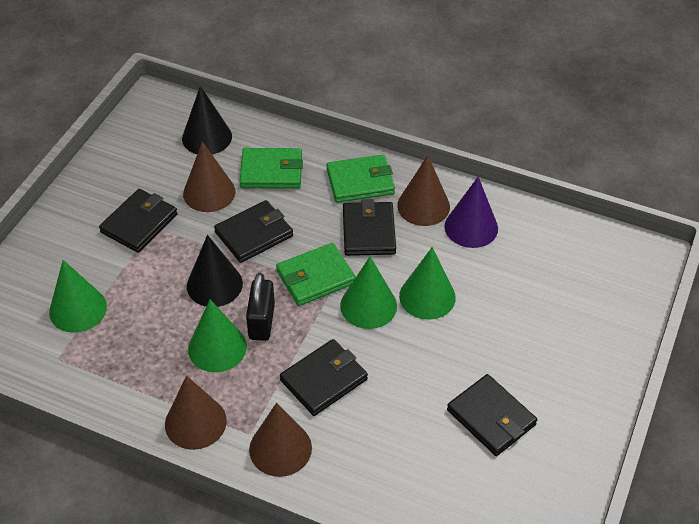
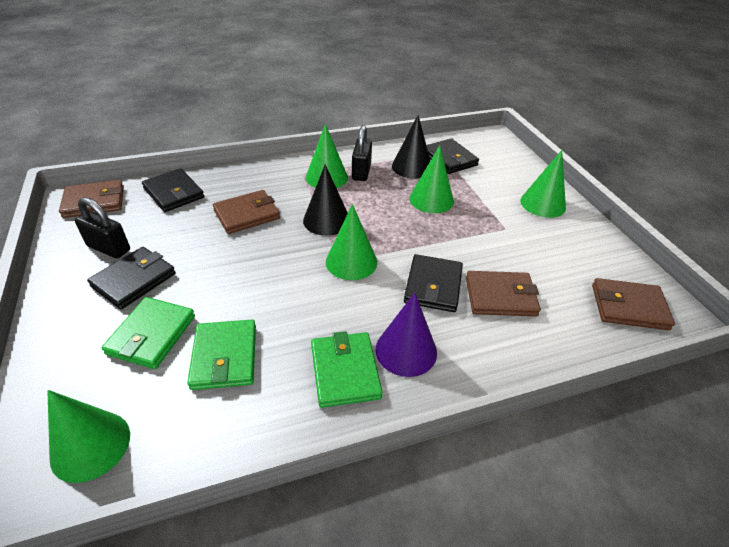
black padlock: [246,273,275,341] = 1 -> [75,197,130,259] [352,125,372,181] = 2
black wallet: [99,189,178,253] [214,200,293,263] [280,339,368,416] [343,199,396,256] [447,374,537,456] = 5 -> [87,247,176,309] [142,168,204,212] [404,254,463,312] [426,138,479,174] = 4
brown cone: [165,376,227,450] [183,141,236,212] [249,403,312,477] [397,155,450,226] = 4 -> none = 0
brown wallet: none = 0 -> [59,180,124,218] [213,190,280,234] [466,271,541,316] [592,278,675,330] = 4
green cone: [49,260,107,333] [188,299,247,372] [340,257,397,329] [399,247,456,320] = 4 -> [47,390,130,483] [306,124,348,188] [326,204,377,280] [409,145,454,213] [520,150,566,218] = 5

